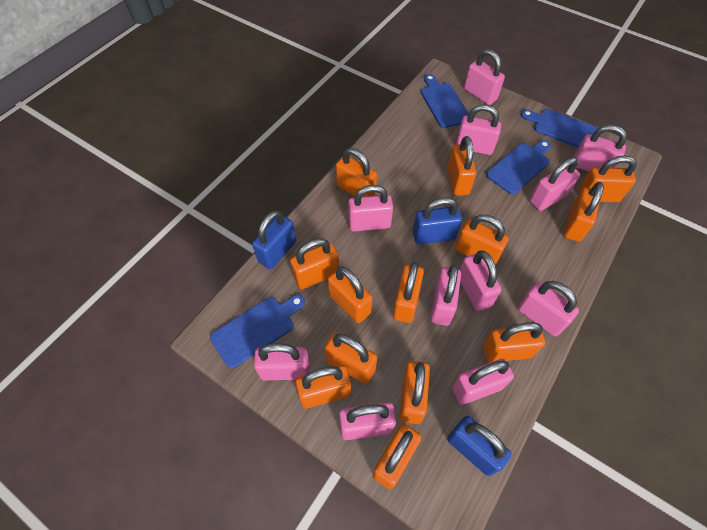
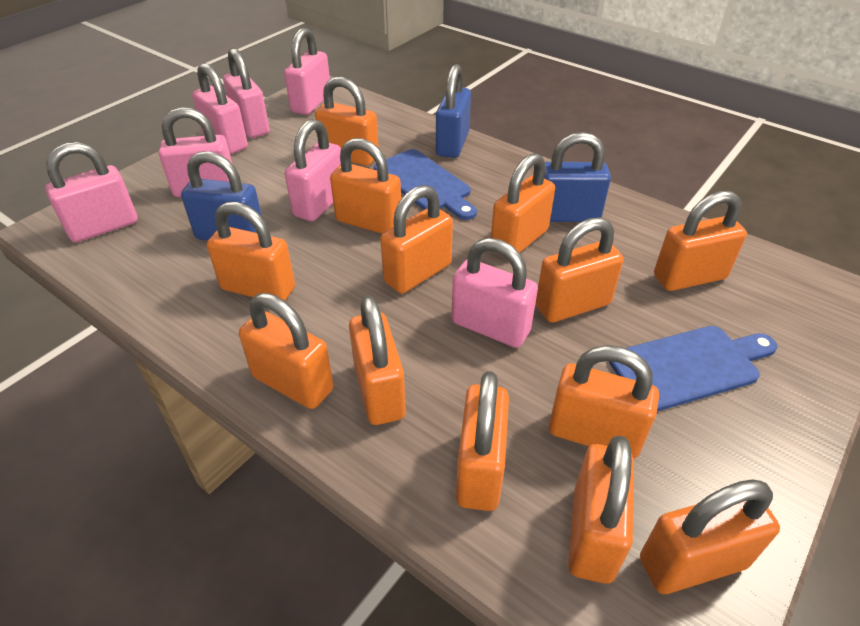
blue cutting board: [210,295,305,369] [421,74,469,128] [486,140,551,194] [521,109,598,148] = 4 -> [374,149,477,220] [609,326,777,412] = 2
pink padlock: [254,343,310,381] [339,402,396,440] [348,185,393,232] [430,265,461,326] [452,359,514,405] [456,104,501,155] [460,250,502,311] [464,49,505,105] [518,281,579,336] [530,157,580,211] [573,125,627,171] = 11 -> [45,142,138,242] [159,107,232,197] [192,63,248,154] [223,48,270,138] [284,28,330,115] [285,119,341,221] [451,238,538,348] = 7

